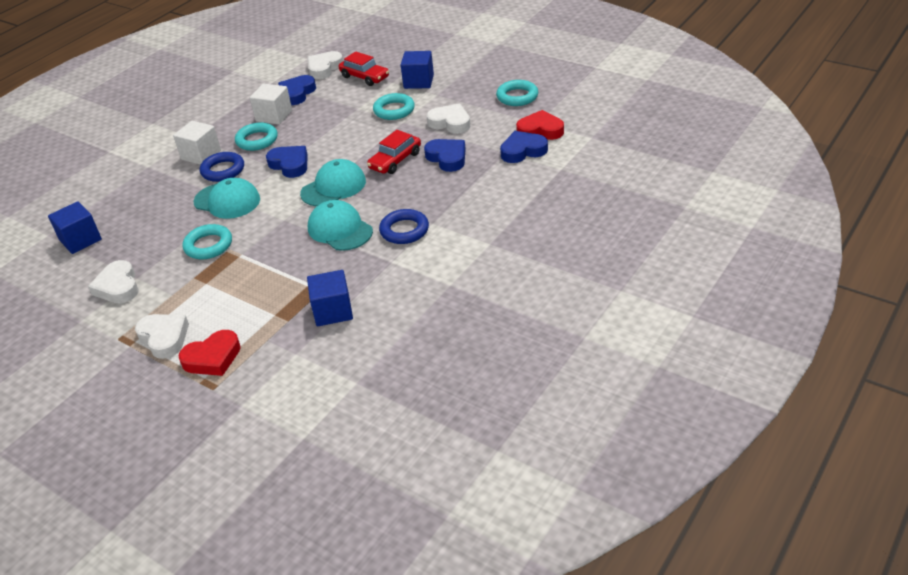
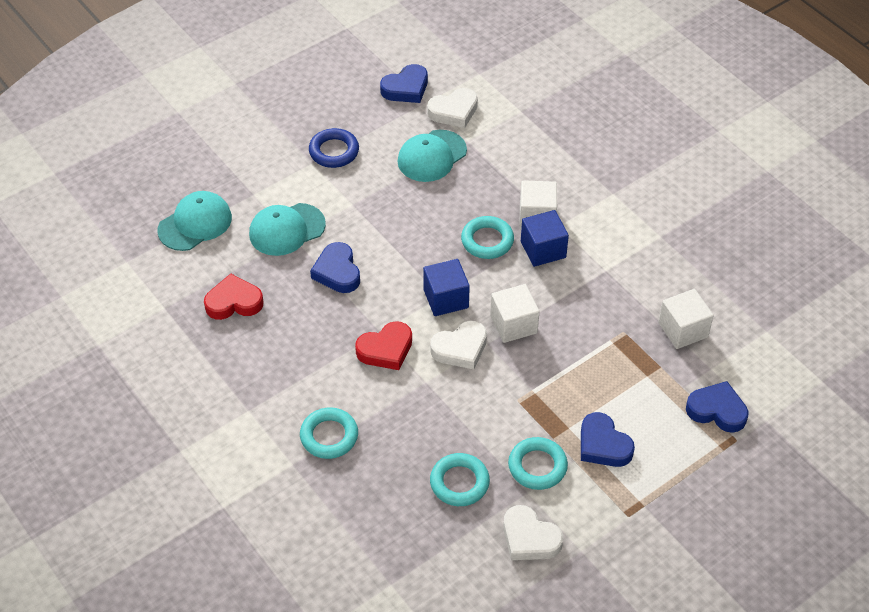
blue cube: [48,201,102,254] [307,270,353,326] [401,51,434,89] = 3 -> [423,259,470,316] [521,210,569,267] = 2
blue ring: [200,152,244,182] [379,209,429,244] = 2 -> [309,128,359,168] = 1
red car: [339,51,389,86] [367,130,421,174] = 2 -> none = 0
white cube: [173,121,221,165] [250,84,292,125] = 2 -> [490,284,540,343] [519,180,557,229] [659,289,714,349] = 3
white heart: [88,260,139,303] [135,314,189,359] [308,51,343,79] [426,104,470,134] = 4 -> [427,88,478,128] [430,321,487,369] [503,505,563,560] = 3

